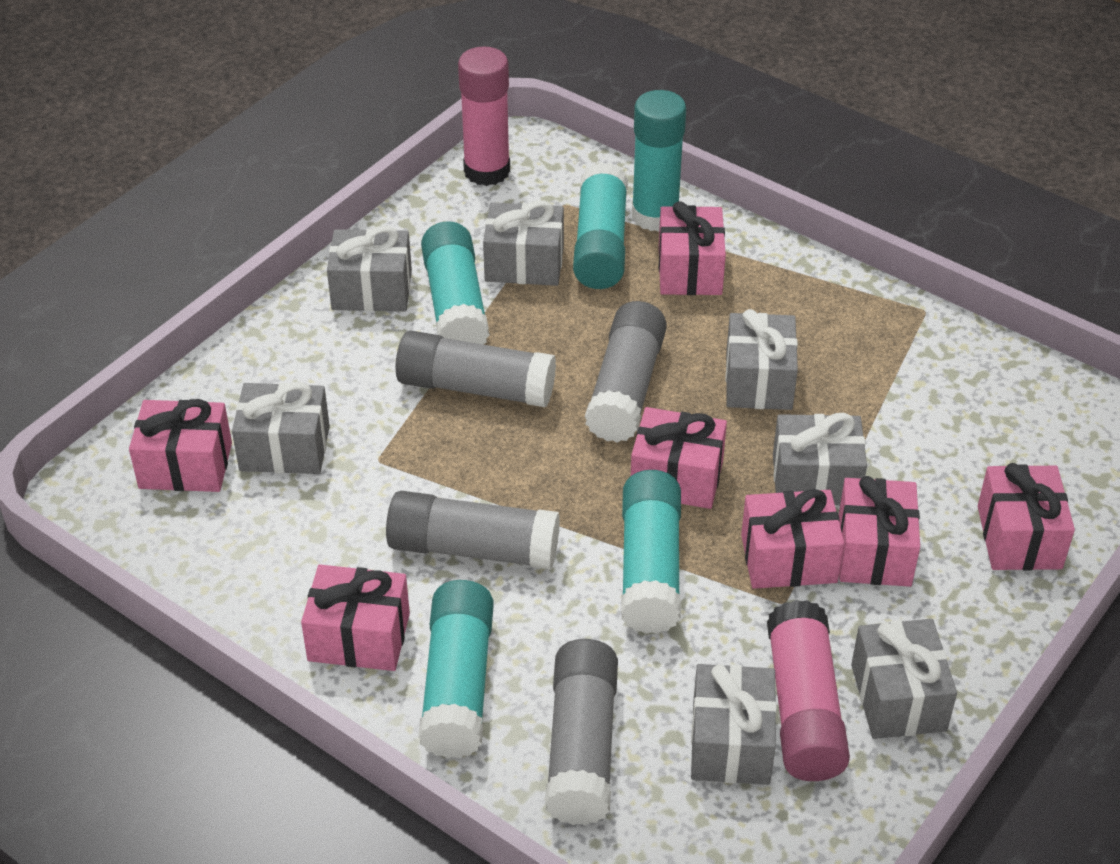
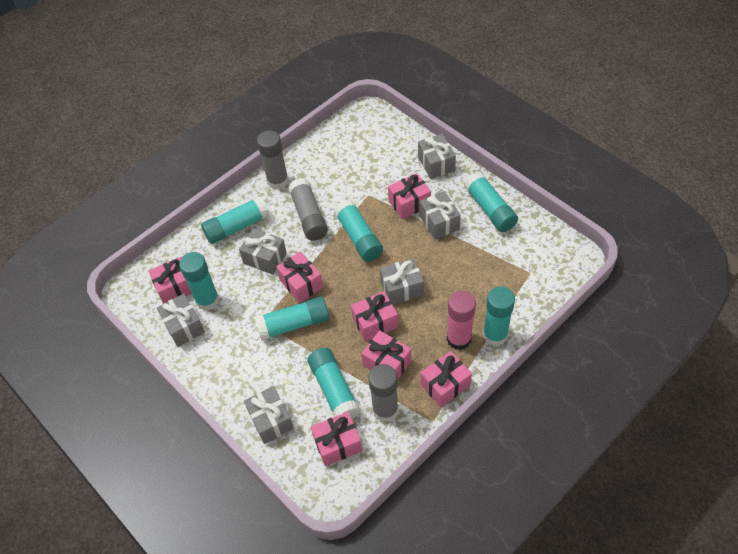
grey gift: [232,382,330,474] [327,226,412,311] [483,200,564,286] [691,664,777,785] [726,309,798,410] [773,413,867,505] [851,619,957,739] = 7 -> [156,294,205,347] [239,228,287,275] [244,386,294,444] [380,258,424,304] [418,134,456,179] [419,191,461,239] = 6
grey glue stick: [386,491,560,570] [396,330,556,407] [545,639,618,825] [585,301,667,443] = 4 -> [257,130,289,190] [288,178,328,241] [368,364,398,422] = 3
pink glue stick: [458,47,510,186] [767,600,850,781] = 2 -> [447,291,476,350] = 1
turquoise glue stick: [418,580,494,758] [421,221,489,344] [573,162,628,289] [621,470,681,634] [632,90,686,231] = 5 -> [179,252,219,311] [201,196,269,244] [254,297,329,341] [307,348,360,420] [334,199,383,262] [464,172,518,232] [483,286,515,346] = 7

